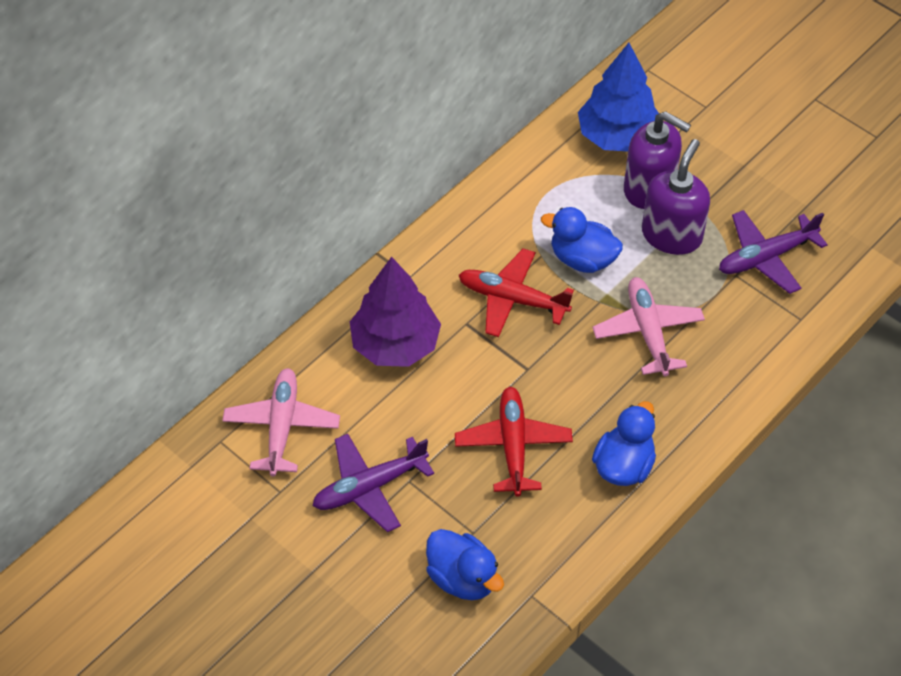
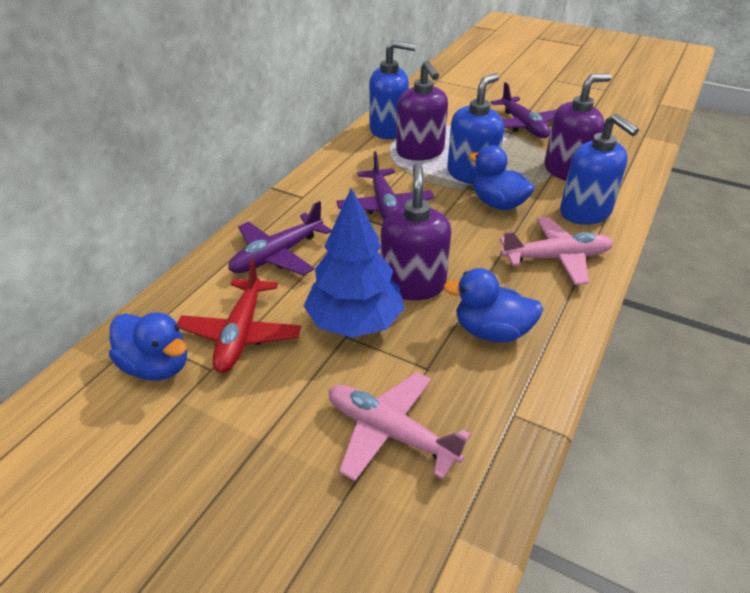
blue soap dispenser: none = 0 -> [369,40,416,139] [447,73,504,184] [560,114,639,225] = 3
purple plane: [312,434,434,532] [719,210,828,294] = 2 -> [228,201,332,276] [336,151,434,220] [491,82,557,138] = 3
purple soap dispenser: [624,111,691,209] [642,139,710,255] = 2 -> [381,163,451,300] [396,60,448,160] [544,74,612,181] = 3
purple tree: [350,257,441,367] = 1 -> none = 0
red plane: [455,387,573,497] [459,249,574,337] = 2 -> [177,259,301,373] = 1

